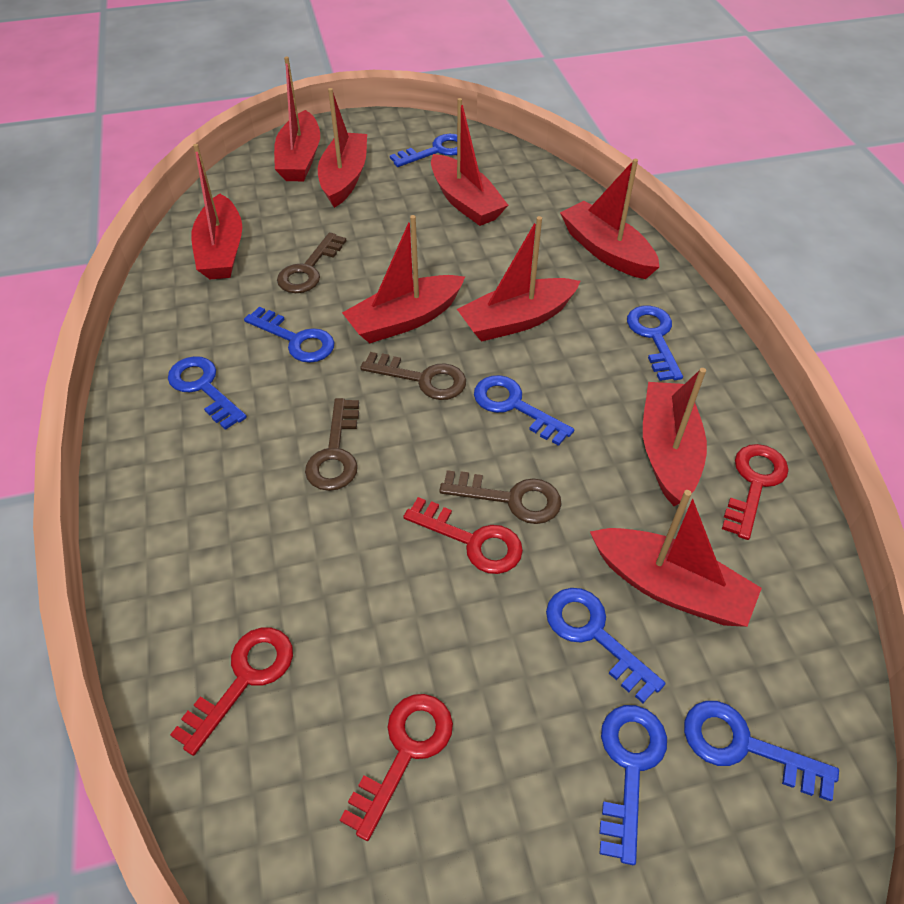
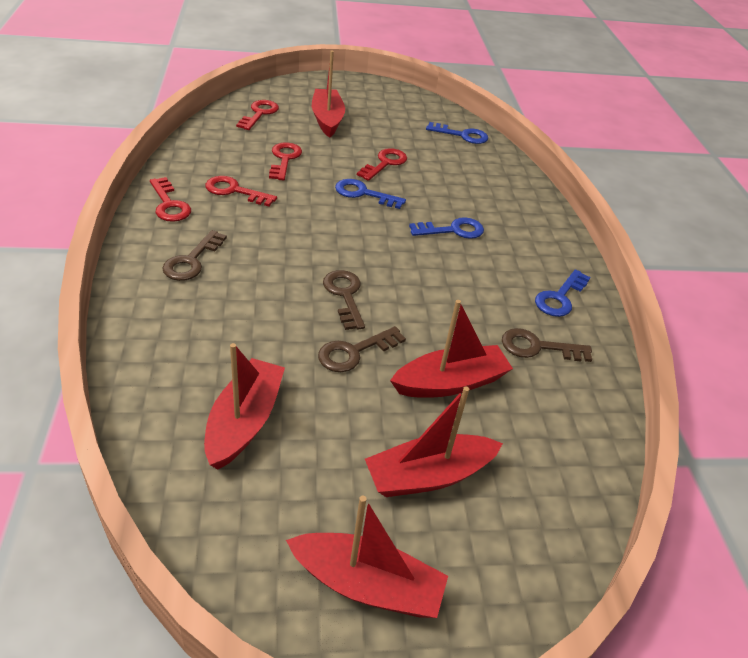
blue key: [168,356,247,430] [244,307,335,363] [390,134,457,167] [474,375,574,446] [546,588,665,703] [599,705,667,865] [627,306,683,381] [684,701,839,801] = 8 -> [335,179,406,209] [409,217,484,239] [426,122,488,144] [535,269,591,317] = 4
red boat: [191,144,242,279] [274,57,320,181] [318,88,367,208] [342,215,465,343] [431,98,508,226] [457,216,580,342] [560,159,660,279] [590,490,762,627] [643,368,707,506] = 9 -> [204,343,285,469] [286,496,448,618] [312,50,345,138] [365,387,503,497] [390,300,513,398] = 5
red key: [170,628,293,756] [340,694,453,841] [403,497,523,574] [722,444,789,540] = 4 -> [150,177,191,222] [205,176,277,206] [236,100,279,130] [269,142,302,181] [357,148,407,181] = 5

